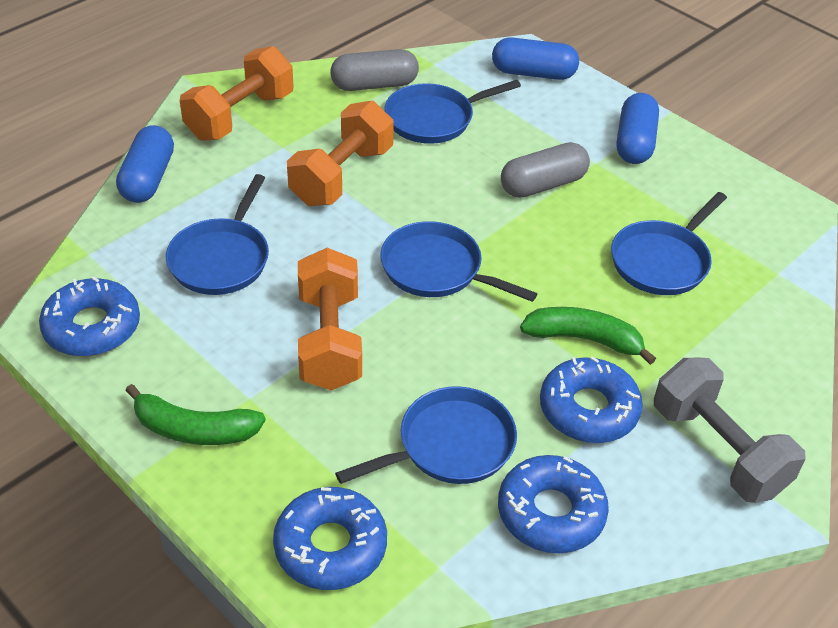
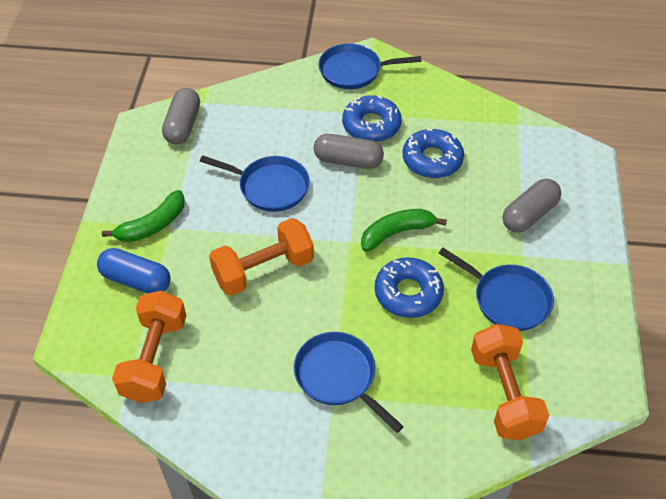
blue capsule: [116,125,174,203] [492,37,579,80] [617,93,659,164] = 3 -> [97,248,171,294] = 1
blue donut: [39,276,140,356] [273,487,387,590] [498,455,609,553] [540,356,643,443] = 4 -> [342,95,402,142] [375,257,444,318] [403,129,464,178] = 3
blue pan: [166,174,269,295] [335,386,517,484] [380,221,537,302] [384,80,521,144] [611,192,727,295] = 5 -> [200,156,310,212] [294,332,404,433] [318,43,422,89] [439,248,554,331] = 4
grey capsule: [331,49,419,91] [501,142,590,198] = 2 -> [162,88,200,144] [314,134,384,169] [503,179,561,233] = 3
grey dumbbell: [654,358,806,503] = 1 -> none = 0

